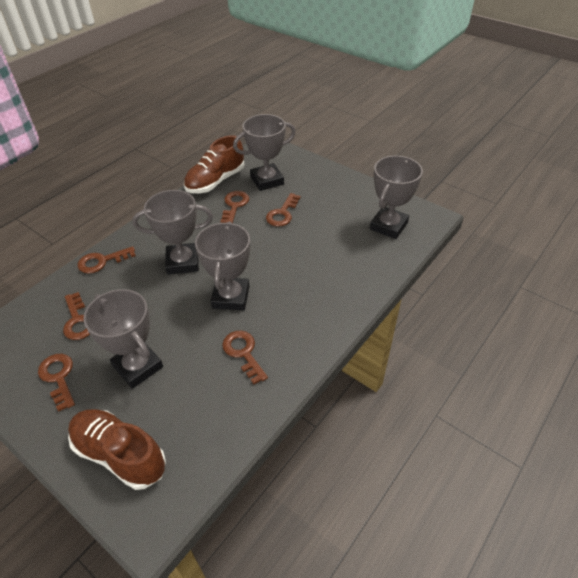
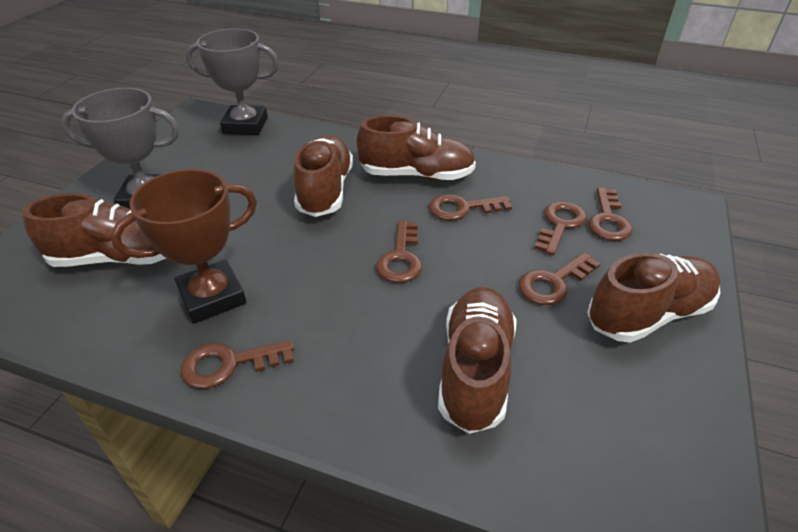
brown shoe: [68,409,166,490] [184,135,244,193] = 2 -> [22,193,166,267] [293,135,353,217] [357,115,476,181] [438,287,517,434] [587,253,721,343] = 5
brown trophy: none = 0 -> [110,169,257,323] = 1
grey trophy: [83,289,163,389] [132,190,213,275] [195,221,250,311] [233,114,296,191] [370,156,423,239] = 5 -> [61,88,179,209] [186,28,279,135] = 2

